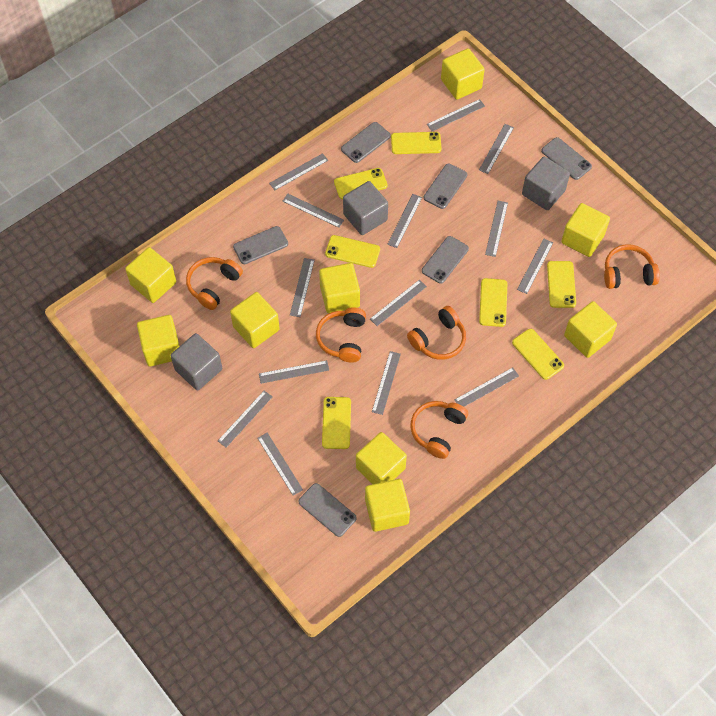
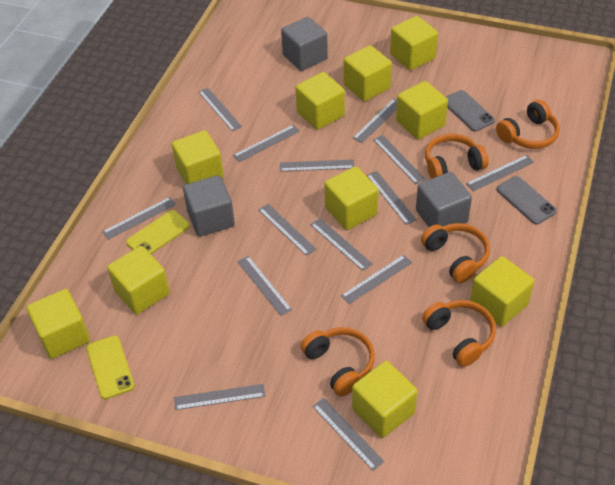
grey phone: [233,226,288,264] [298,483,357,537] [341,122,391,163] [422,236,469,284] [424,164,468,209] [541,137,592,180] = 6 -> [446,90,495,131] [496,176,557,224] = 2
yellow cube: [125,247,176,303] [137,315,179,367] [230,292,280,348] [319,263,360,313] [356,432,407,484] [365,479,410,532] [441,48,485,100] [561,203,610,257] [564,301,617,358] = 9 -> [27,289,90,359] [107,246,170,315] [172,130,224,184] [295,72,345,130] [324,166,378,230] [343,45,392,101] [352,361,418,438] [390,16,438,70] [396,81,448,140] [470,256,534,327] = 10
yellow phone: [322,397,351,449] [325,235,380,268] [334,168,387,199] [391,132,442,154] [479,278,508,327] [512,329,564,380] [547,261,576,308] = 7 -> [86,335,135,399] [126,210,190,254] = 2

